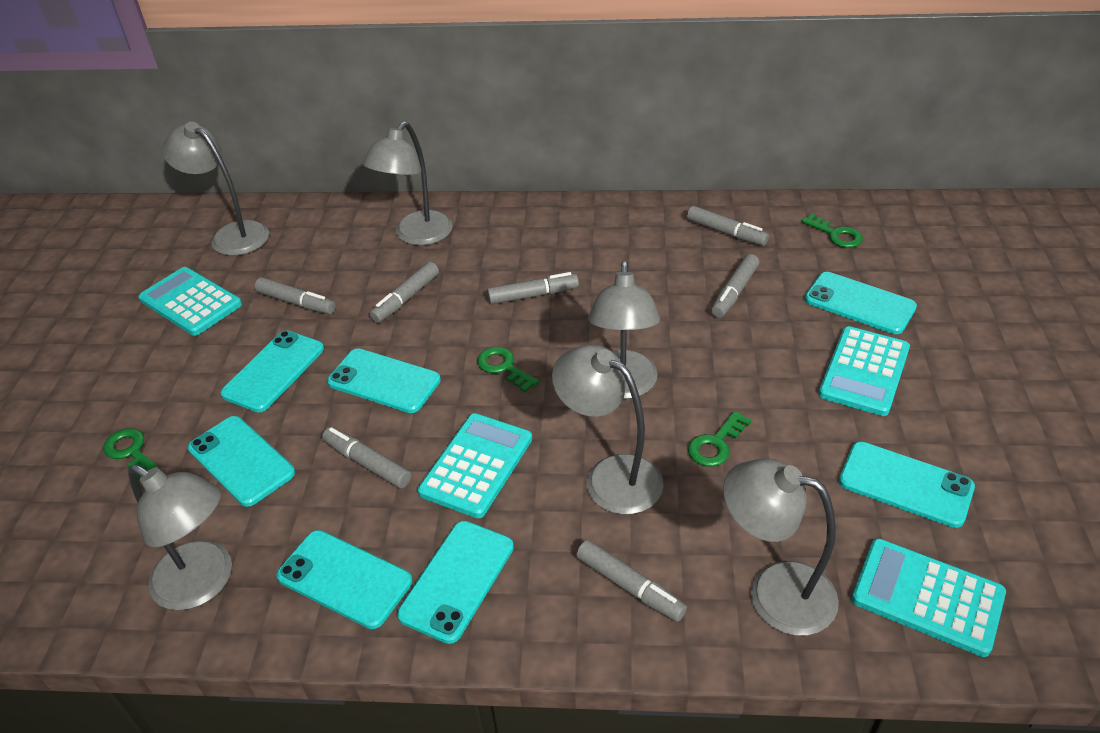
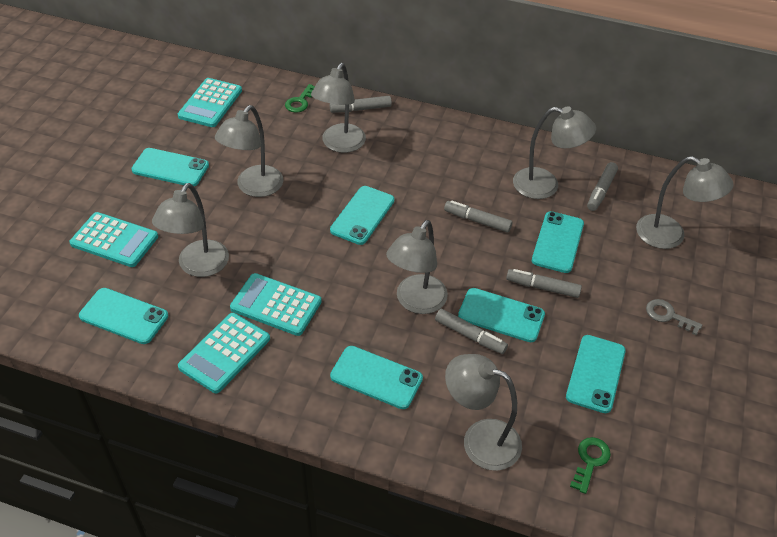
green key: [103,428,160,480] [477,347,539,392] [688,411,751,467] [801,213,863,248] = 4 -> [285,84,315,113] [570,437,611,494] = 2
grey key: none = 0 -> [646,299,702,335] = 1
grey lamp: [128,464,232,610] [162,122,269,256] [363,122,453,245] [552,345,663,515] [588,261,660,399] [723,458,839,636] = 6 -> [152,183,229,277] [215,105,283,197] [311,63,366,153] [386,220,448,314] [445,354,522,471] [513,106,596,199] [636,156,734,249] = 7
grey marker: [255,277,336,314] [322,427,411,488] [370,262,439,323] [487,272,579,304] [576,540,687,622] [687,206,769,246] [711,254,759,318] = 7 -> [330,96,392,113] [435,309,508,354] [444,201,513,233] [506,269,582,298] [587,162,618,211] = 5

